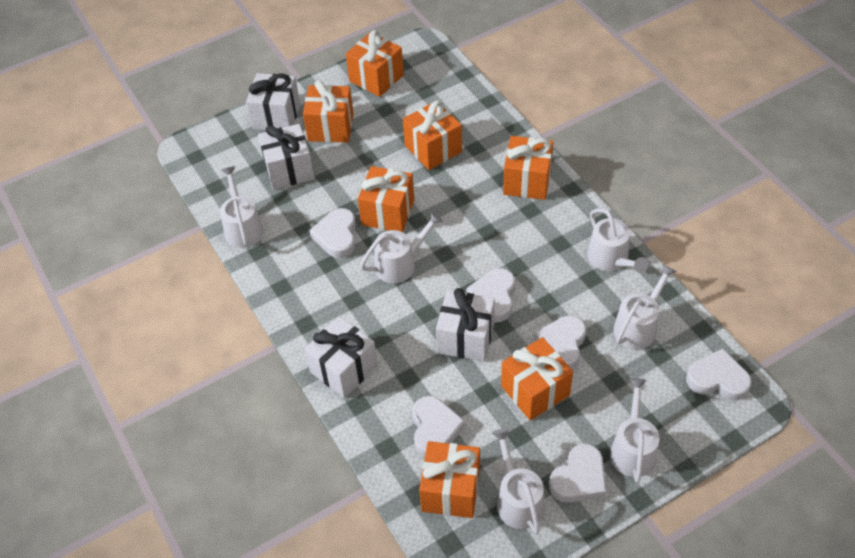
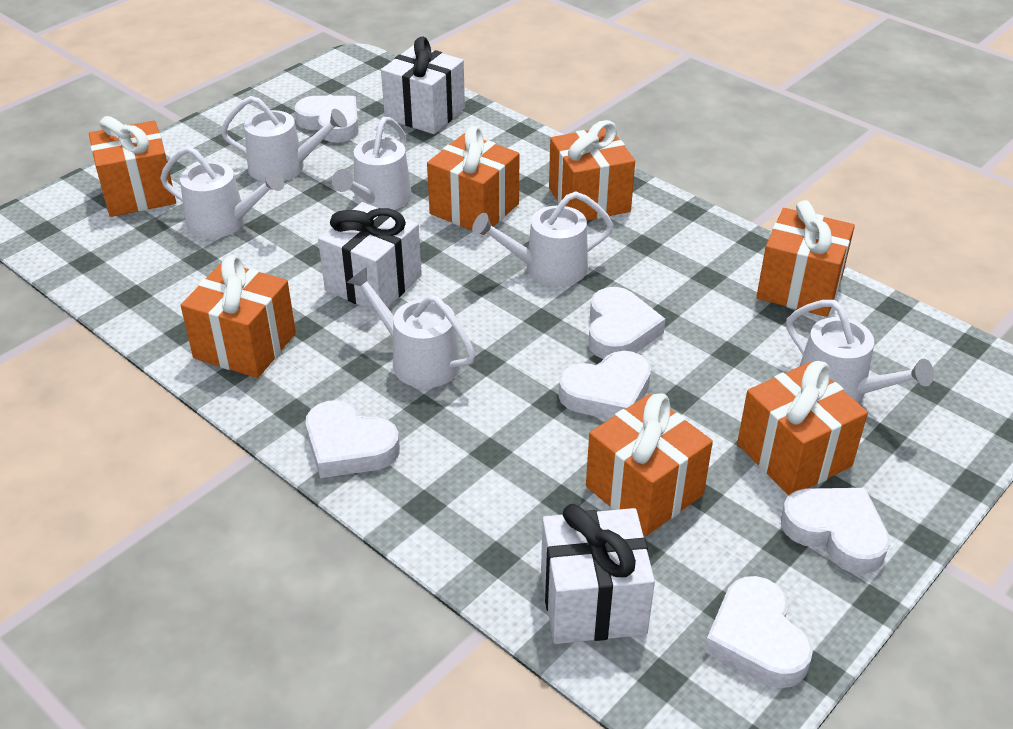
white gift: [246,73,300,130] [258,124,314,190] [305,316,378,398] [436,288,495,362] = 4 -> [318,202,422,312] [381,36,465,134] [541,504,655,644] = 3

